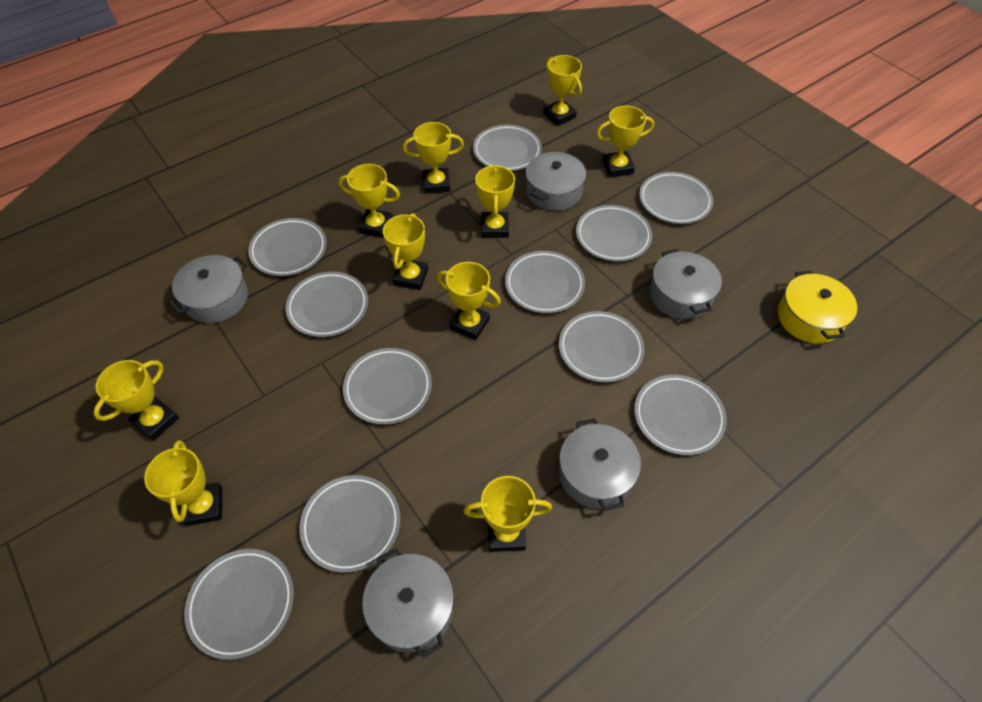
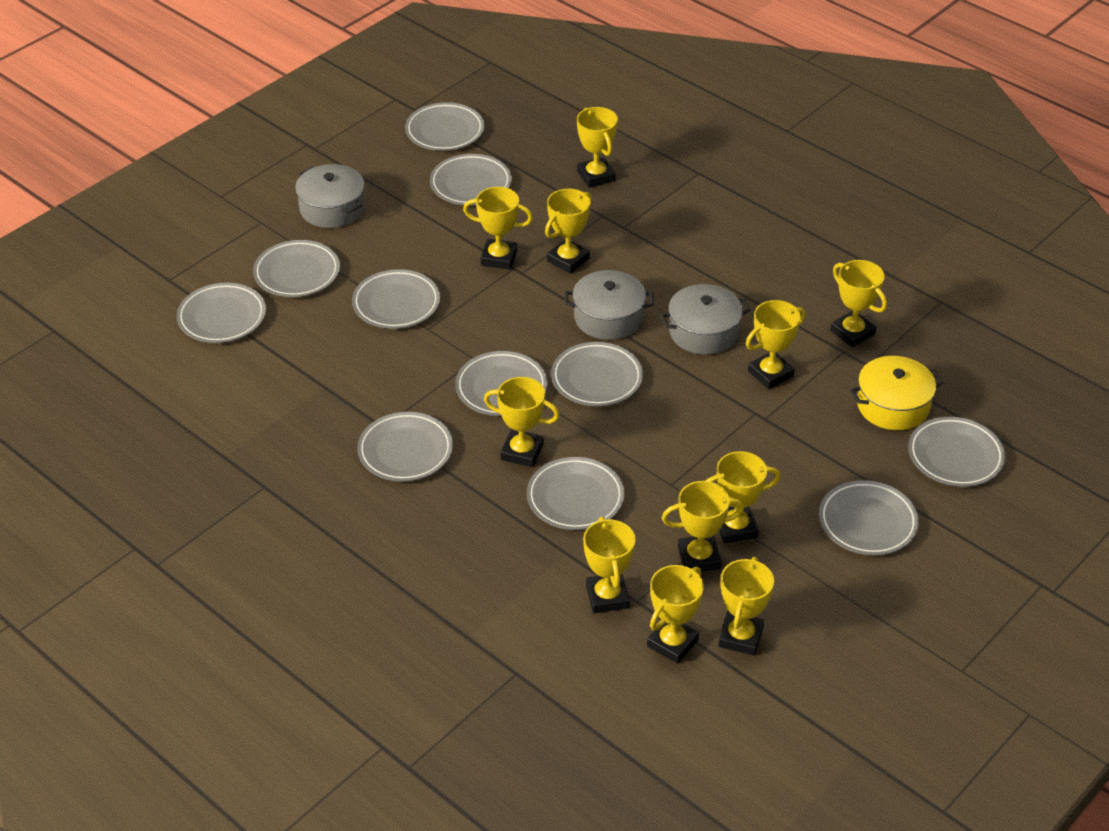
grey pot: [169,255,248,323] [362,548,454,658] [525,152,586,211] [559,418,641,511] [650,249,722,319] = 5 -> [295,164,365,228] [565,270,654,340] [660,284,750,355] = 3
yellow trophy: [93,360,179,441] [144,440,222,526] [339,164,400,238] [383,213,428,290] [403,122,464,194] [437,262,501,340] [464,476,552,552] [475,164,515,238] [543,55,582,126] [596,106,654,177] = 10 -> [463,187,533,269] [484,377,560,467] [545,189,592,274] [577,107,618,188] [583,517,636,613] [647,565,704,664] [662,481,744,572] [706,451,780,544] [718,557,774,655] [746,300,805,389] [830,260,887,348] = 11

